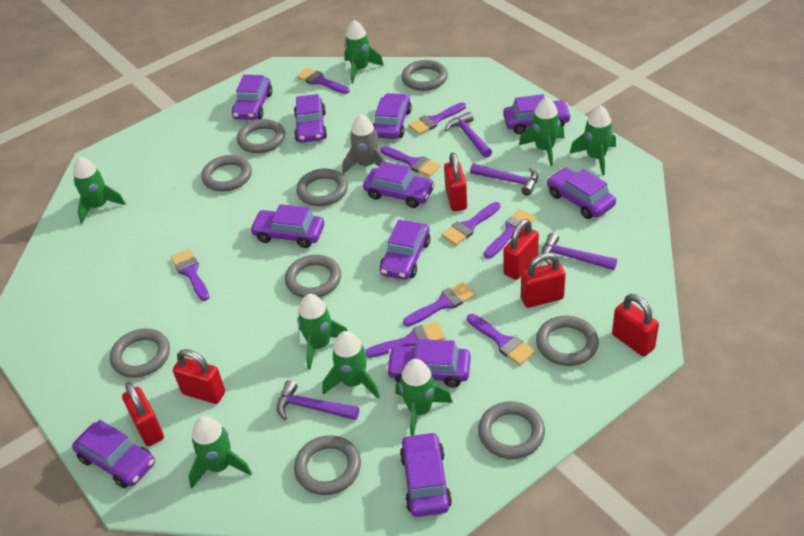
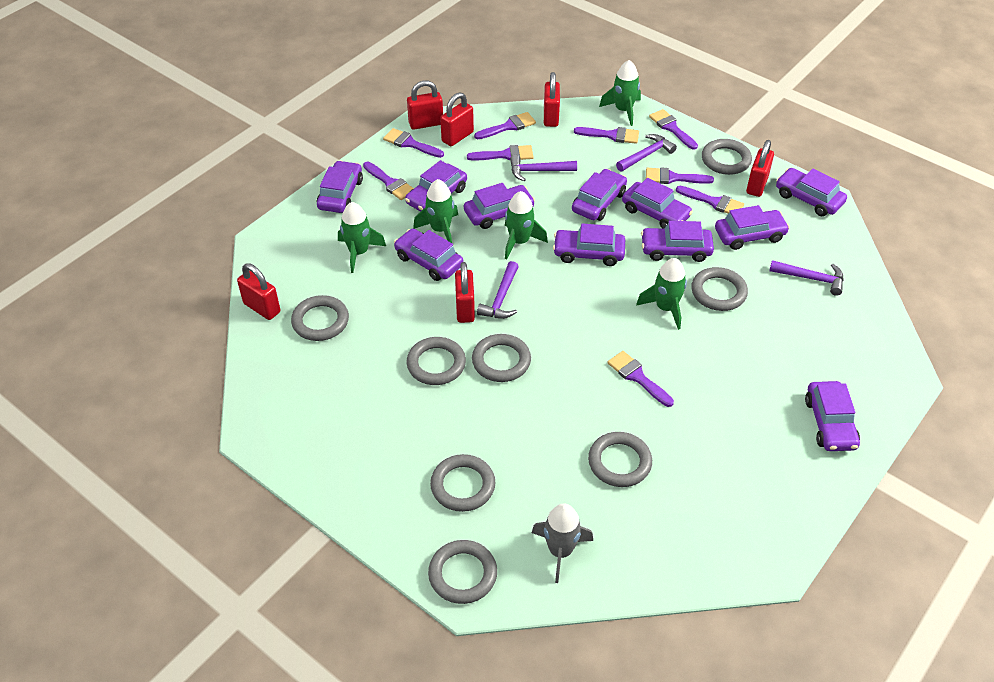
green rocket: [73,157,126,224] [188,416,252,488] [297,294,348,370] [322,331,380,398] [344,20,384,83] [395,359,453,436] [519,97,564,166] [570,105,616,175] = 8 -> [338,202,386,273] [413,179,458,243] [505,191,548,260] [599,60,641,126] [636,258,687,330] = 5
grey ring: [110,328,170,378] [201,155,252,191] [237,119,285,153] [285,255,341,298] [294,435,361,495] [296,168,348,206] [402,60,448,91] [478,401,545,459] [536,316,599,366] = 9 -> [291,295,349,341] [406,337,466,385] [428,540,497,604] [430,454,495,512] [472,334,531,382] [588,432,652,487] [691,267,748,311] [702,139,752,175] = 8

